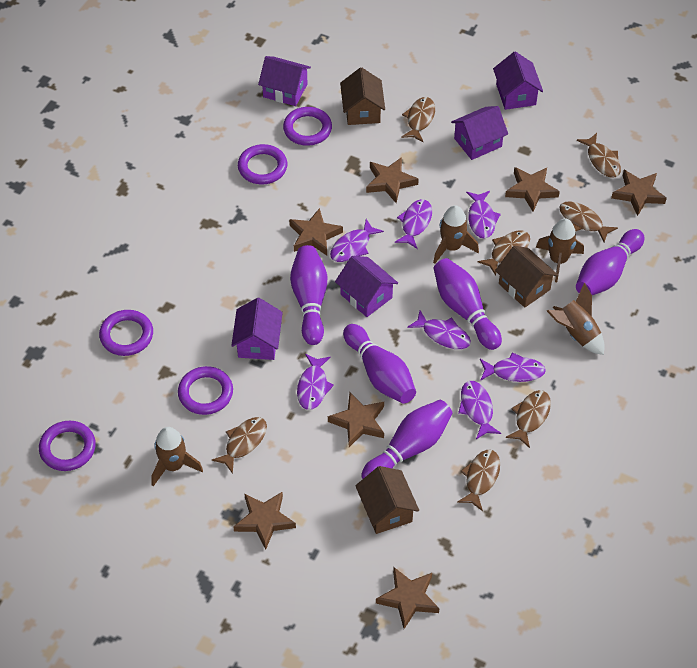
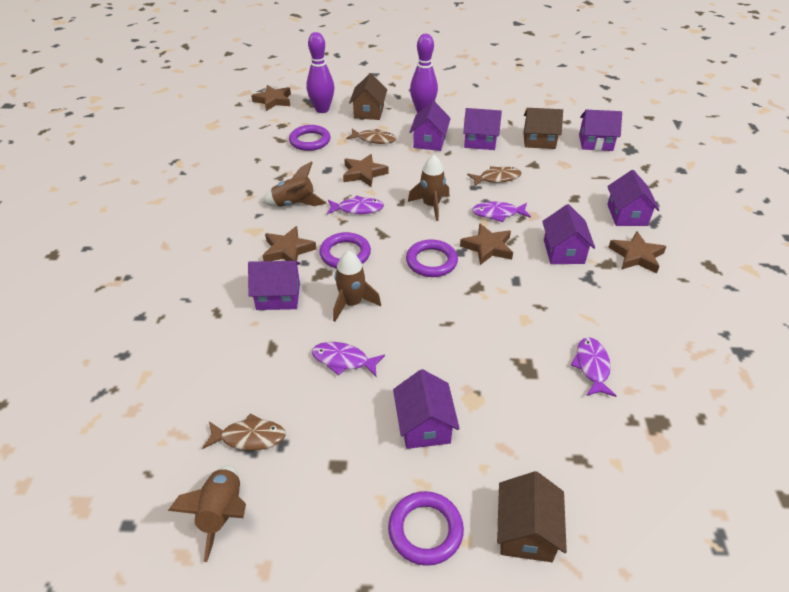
brown fish: [211,417,267,474] [401,97,435,142] [457,450,500,511] [477,230,530,275] [505,390,551,448] [559,201,618,242] [577,133,621,178] = 7 -> [202,413,286,451] [346,129,397,144] [467,166,521,187] = 3
brown star: [233,492,296,550] [289,208,343,256] [328,392,384,447] [366,157,419,203] [376,567,440,629] [505,167,560,211] [611,170,667,216] = 7 -> [251,85,291,111] [262,226,316,261] [343,154,389,187] [460,223,513,265] [608,231,667,274] = 5
purple bowling pin: [290,245,327,345] [343,324,416,404] [361,400,453,479] [434,258,502,350] [576,229,644,295] = 5 -> [307,32,334,113] [410,34,438,113] = 2
purple fish: [297,354,334,410] [330,219,384,262] [394,199,432,249] [407,311,471,349] [458,381,501,439] [466,191,501,239] [480,352,546,382] = 7 -> [312,342,385,376] [327,195,384,214] [472,201,531,222] [571,337,616,397] = 4
purple house: [231,298,283,360] [258,56,311,106] [335,256,398,317] [451,106,508,160] [493,52,543,110] = 5 -> [248,261,301,310] [393,369,460,449] [410,101,451,151] [463,108,502,150] [542,204,595,264] [579,110,622,151] [607,170,659,226] = 7
purple ring: [39,421,96,471] [99,310,153,356] [178,366,233,415] [238,144,287,184] [283,107,332,146] = 5 -> [289,125,330,151] [319,232,371,268] [388,491,464,566] [406,239,458,277] = 4

